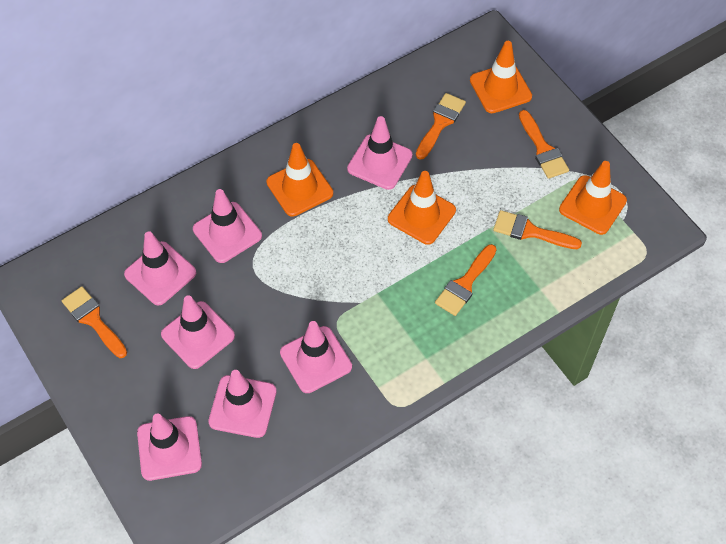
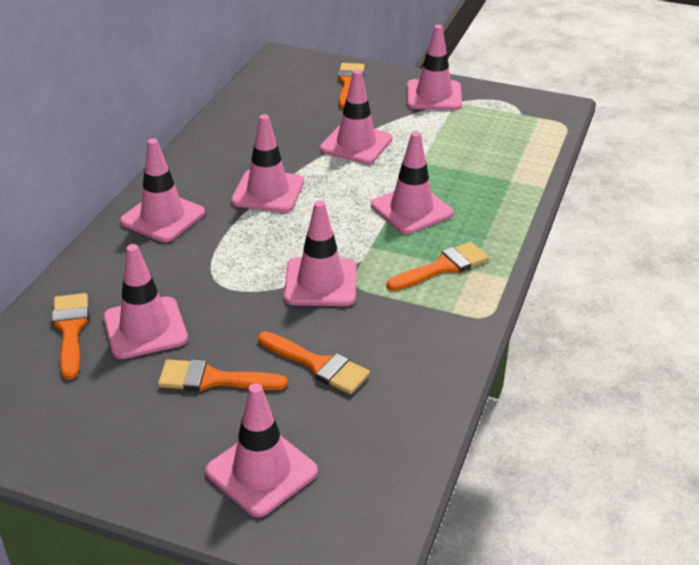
orange traffic cone: [266,143,333,217] [388,171,456,245] [470,41,532,113] [559,161,627,235] = 4 -> none = 0
pink traffic cone: [124,231,196,306] [137,414,202,481] [161,295,235,369] [193,189,262,263] [208,370,277,438] [280,321,352,393] [347,116,413,190] = 7 -> [103,244,188,359] [120,138,205,242] [205,383,318,517] [231,114,304,212] [284,201,357,306] [320,70,392,164] [371,131,453,234] [407,25,462,110] = 8

